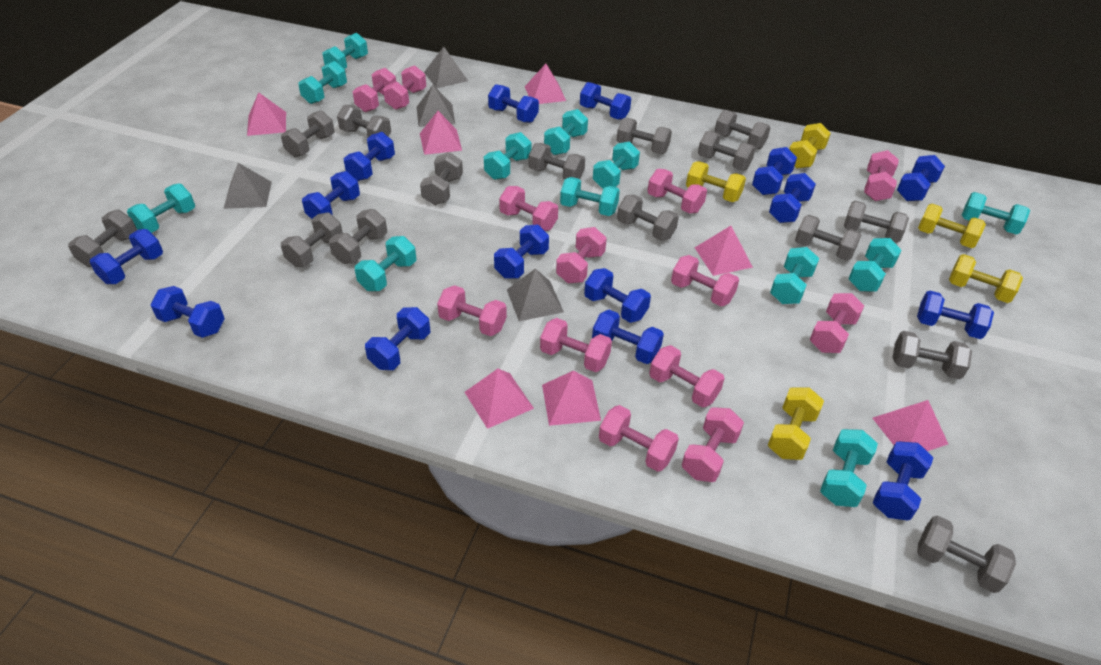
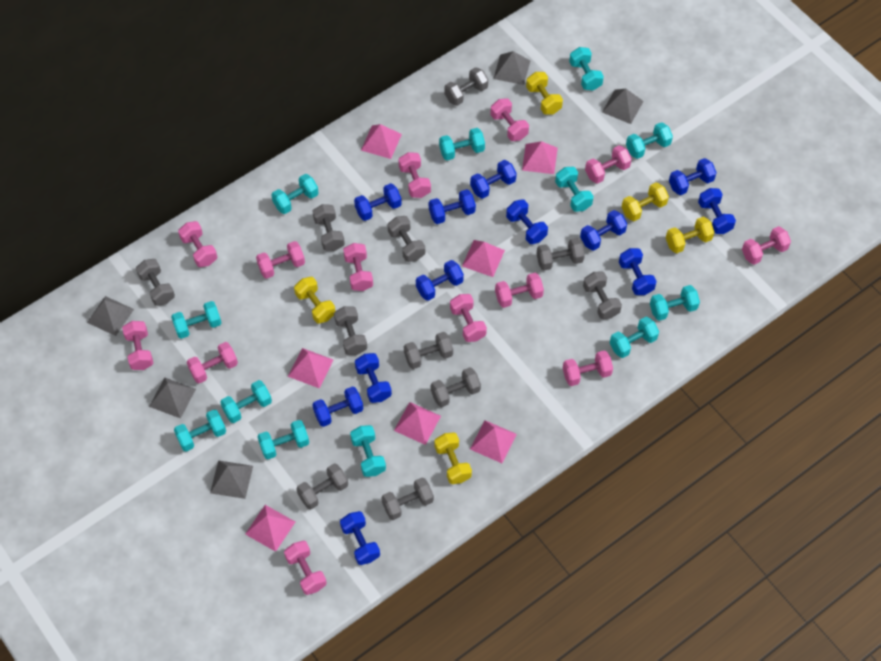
blue dumbbell: [90,229,163,284] [151,286,225,338] [302,171,360,219] [344,132,395,181] [365,307,430,370] [488,84,539,123] [494,225,549,279] [580,82,631,120] [584,268,651,323] [592,310,664,364] [752,147,797,195] [769,173,816,223] [873,442,933,520] [897,155,945,201] [917,291,994,339] = 15 -> [312,386,364,427] [340,511,380,565] [354,183,402,221] [355,353,392,403] [416,260,464,301] [429,189,476,224] [470,160,517,199] [506,199,548,244] [580,210,627,251] [619,248,657,295] [669,158,717,195] [698,188,736,234] = 12
grey dumbbell: [68,210,137,267] [281,111,334,157] [281,212,343,267] [329,209,387,264] [337,105,391,137] [420,152,463,205] [529,143,585,180] [617,118,672,154] [617,195,679,241] [698,131,756,171] [715,110,770,149] [795,215,861,261] [844,201,909,243] [892,331,972,379] [917,516,1016,593] = 15 -> [136,259,175,306] [297,463,348,509] [312,204,345,251] [334,306,367,355] [382,478,434,520] [388,216,425,262] [404,332,453,369] [431,367,481,407] [444,67,488,106] [536,238,585,270] [583,271,622,319] = 11
grey pyramid: [224,163,272,209] [417,85,455,127] [424,47,468,88] [507,268,564,321] = 4 -> [87,296,134,336] [149,378,196,419] [210,460,253,499] [493,51,530,85] [602,89,643,124] = 5

